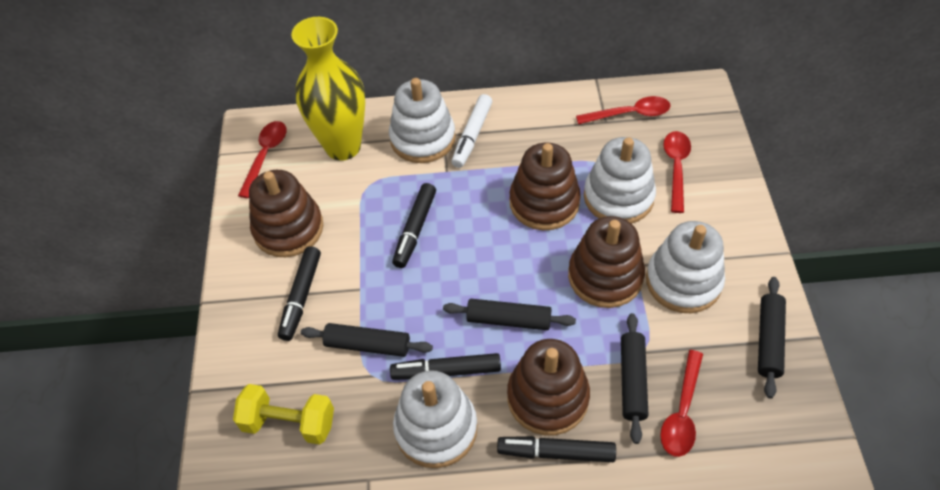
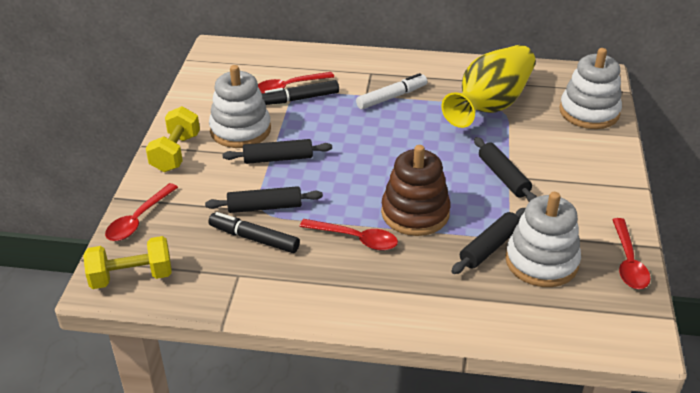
black marker: [278,246,321,341] [390,353,501,380] [392,183,436,268] [497,436,616,462] = 4 -> [208,212,300,253] [262,80,339,105] = 2
brown stacking toy: [249,170,323,257] [507,339,590,435] [509,142,581,230] [568,216,645,308] = 4 -> [381,145,451,236] = 1
white stacking toy: [389,78,456,163] [393,370,478,468] [584,137,656,224] [646,221,725,313] = 4 -> [209,65,271,148] [505,192,581,287] [560,48,622,129] = 3
yellow dumbbell: [233,384,334,445] = 1 -> [83,236,172,289] [146,106,200,172] = 2

